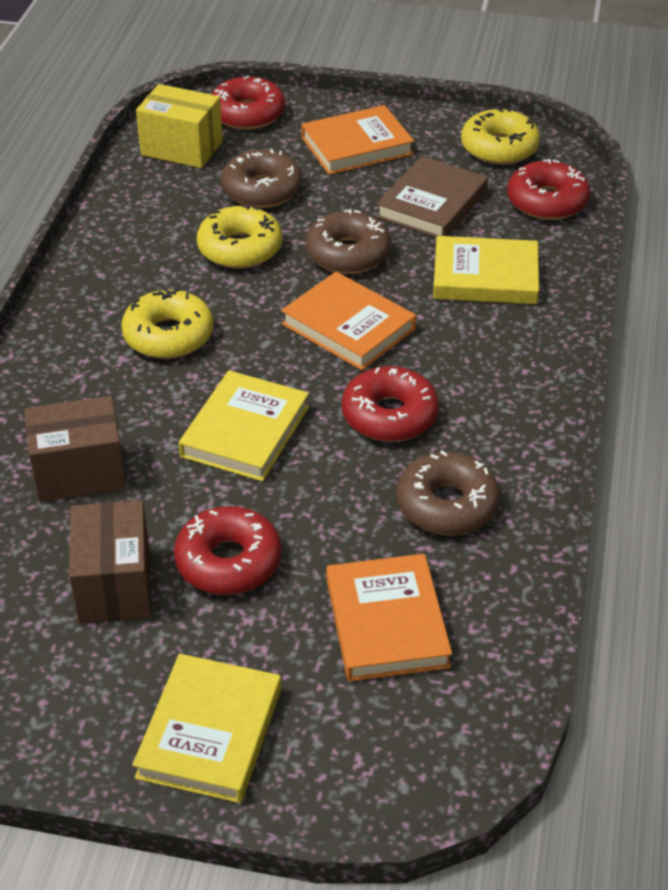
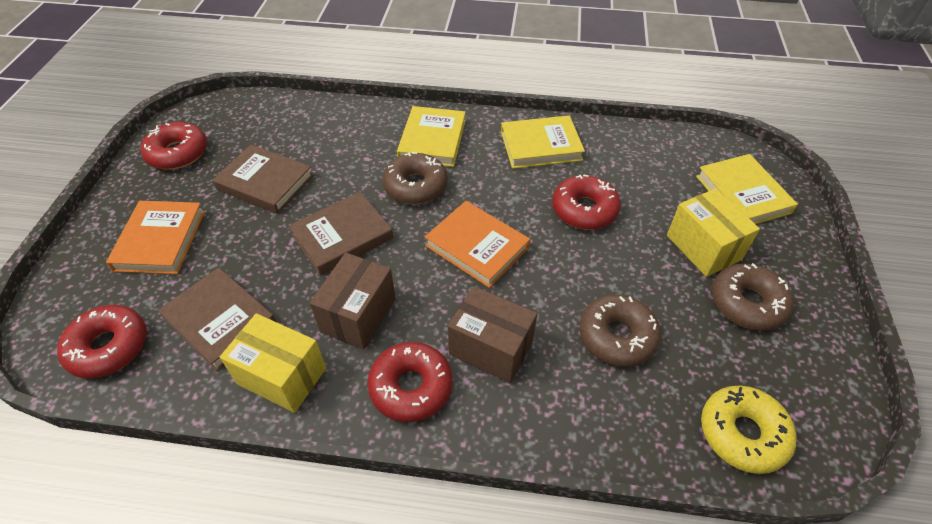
brown book: [376,156,488,237] = 1 -> [158,268,276,371] [213,145,313,214] [289,192,393,275] = 3
orange book: [281,272,416,370] [301,105,414,175] [327,554,452,681] = 3 -> [106,201,205,274] [425,201,530,288] = 2
yellow box: [136,84,223,168] = 1 -> [220,313,326,413] [667,189,760,277] = 2
yellow donut: [121,288,214,359] [197,205,282,269] [461,108,540,165] = 3 -> [701,386,797,474] = 1

